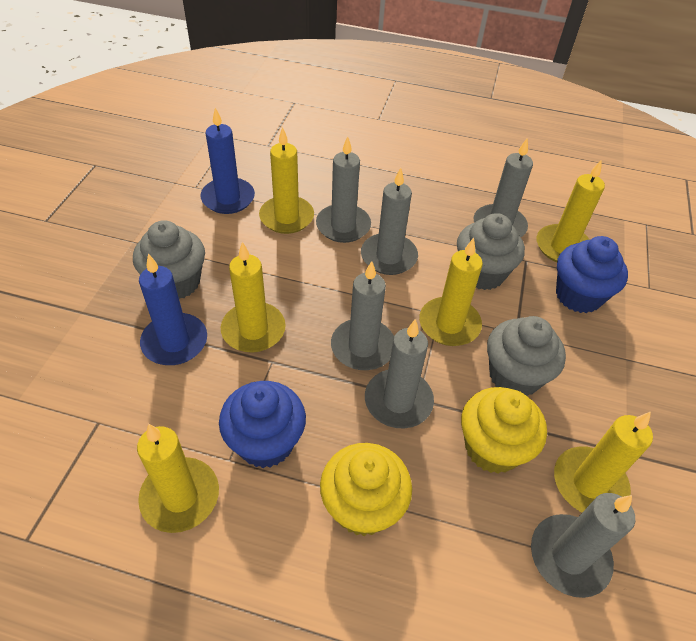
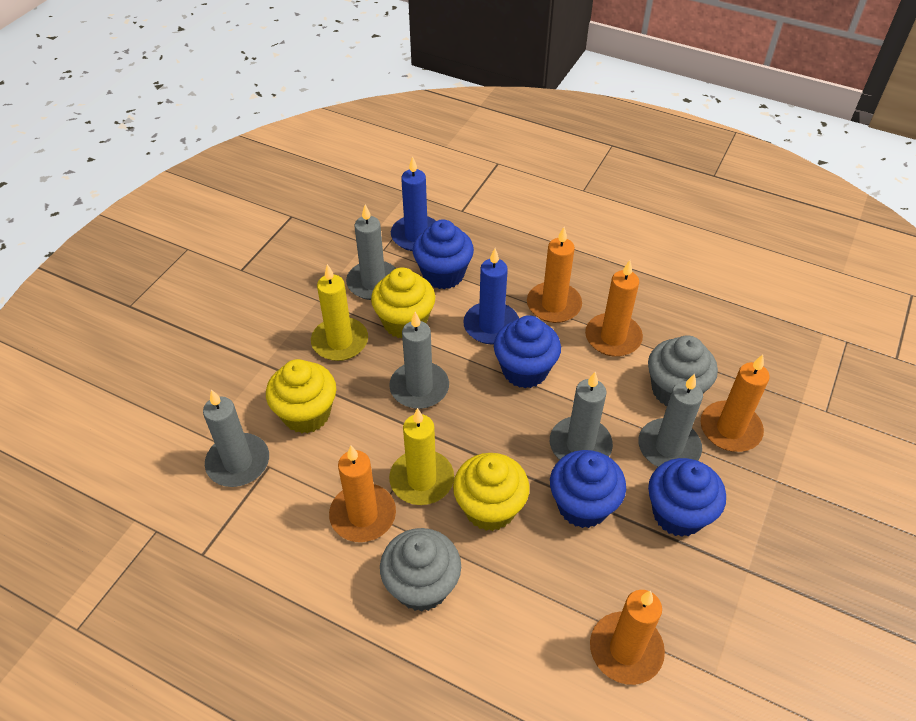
blue cupcake: [219,381,306,468] [556,236,628,313] = 2 -> [413,220,474,289] [494,315,561,388] [550,450,626,528] [648,458,726,537] = 4
grey candle: [316,136,371,243] [331,261,394,370] [361,168,418,275] [365,319,434,428] [474,138,533,237] [531,493,635,598] = 6 -> [203,390,269,487] [346,204,396,300] [389,312,449,409] [550,372,613,460] [638,374,703,467] = 5
grey cupcake: [133,220,205,299] [457,213,525,290] [487,316,566,396] = 3 -> [380,528,461,612] [648,335,718,406] = 2
orange candle: none = 0 -> [329,446,396,542] [527,227,582,323] [585,260,643,357] [590,590,665,685] [700,355,770,452] = 5
yellow candle: [137,424,219,533] [221,242,286,353] [259,127,314,234] [419,238,483,346] [537,159,605,262] [554,412,653,512] = 6 -> [311,264,368,361] [389,408,454,505] = 2
yellow cupcake: [320,443,412,536] [461,387,547,474] = 2 -> [266,359,336,434] [371,267,435,338] [453,453,530,531] = 3

